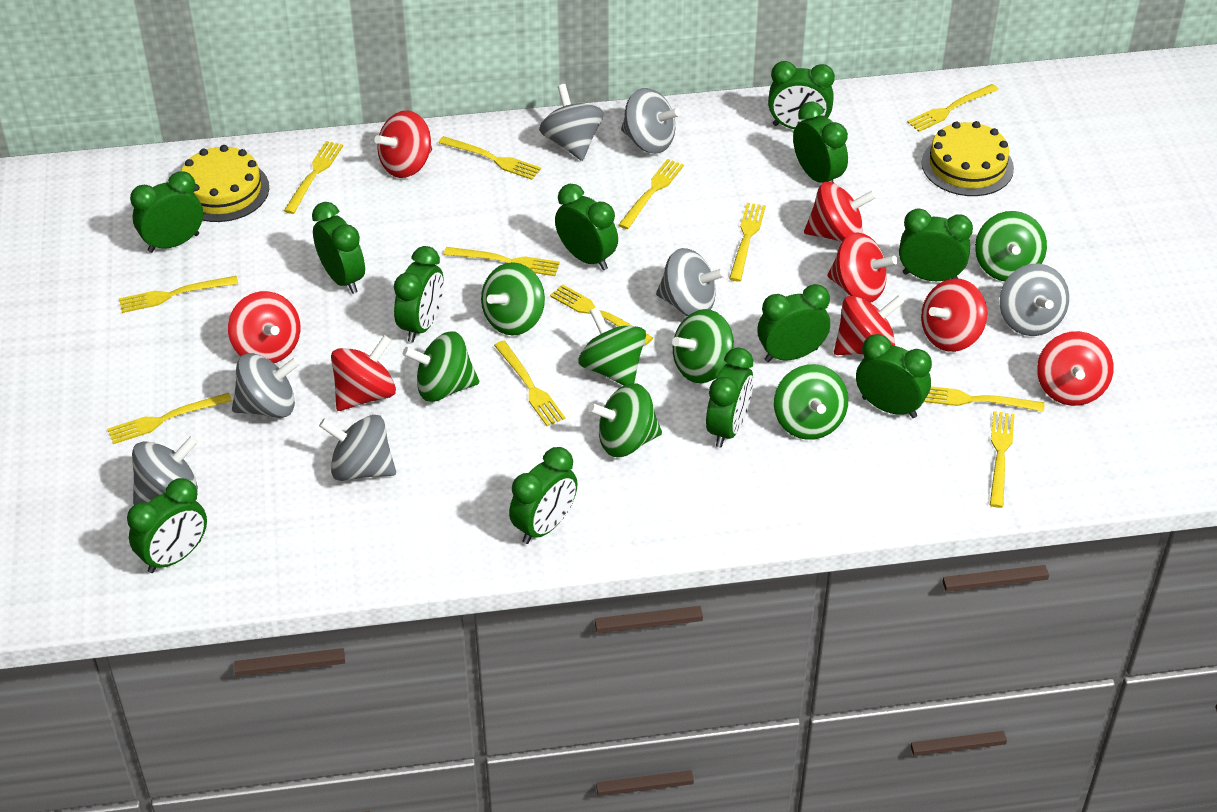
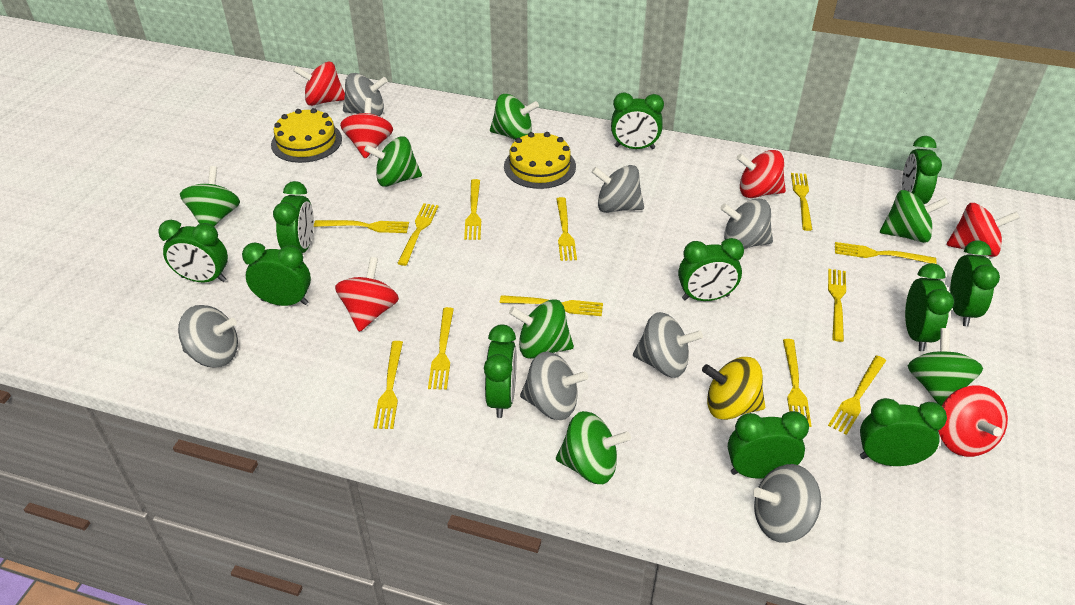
green clock: [127,478,207,573] [130,171,203,253] [312,202,365,294] [394,246,444,343] [509,447,578,544] [555,184,618,270] [706,348,753,448] [757,284,830,362] [768,61,835,129] [793,101,848,183] [856,334,932,418] [899,208,973,281] = 12 -> [158,220,228,282] [242,242,311,306] [273,181,314,253] [484,325,517,418] [611,92,664,149] [678,238,744,301] [728,411,809,479] [860,398,947,466] [902,136,942,204] [905,263,954,351] [950,240,1000,326] = 11
red spinning top: [228,291,300,363] [331,335,396,411] [374,110,432,178] [804,182,876,242] [827,232,898,303] [834,295,904,355] [921,279,987,352] [1037,331,1114,406] = 8 -> [293,62,345,106] [335,257,399,332] [340,98,393,158] [736,150,786,198] [938,385,1008,457] [947,203,1020,257] = 6
yellow spinning top: none = 0 -> [702,357,765,420] = 1

